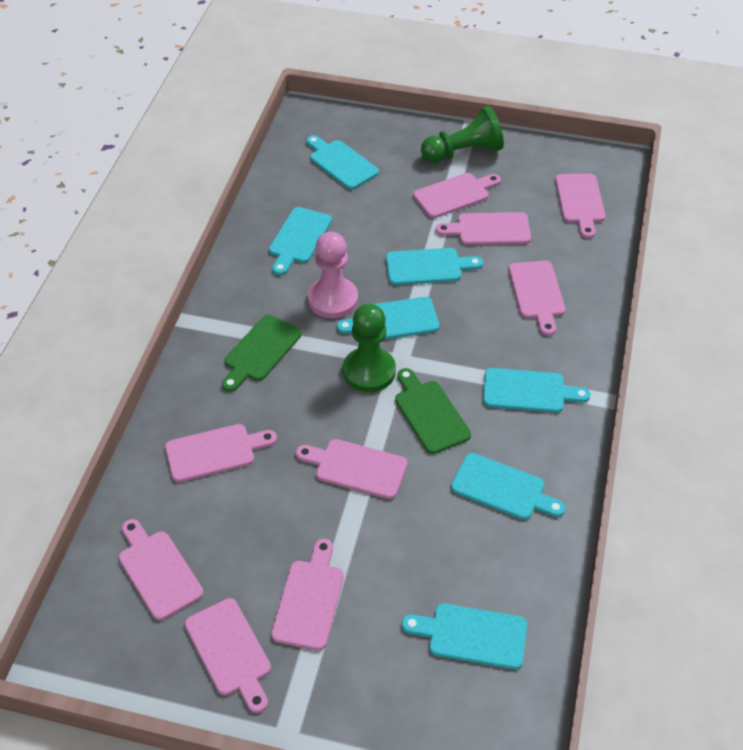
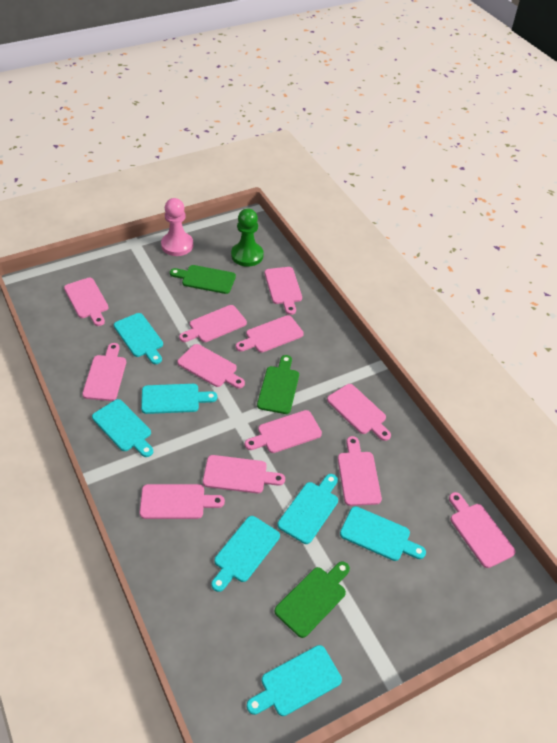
green cutting board: [222,315,302,392] [395,368,471,454] = 2 -> [170,265,236,294] [257,355,299,414] [275,562,350,638] = 3
green pawn: [343,304,396,392] [421,106,504,163] = 2 -> [231,208,263,267] = 1
pink cutting board: [119,519,204,620] [165,424,277,482] [185,598,271,713] [271,539,344,651] [296,439,408,499] [413,173,501,218] [436,212,531,245] [509,260,565,336] [555,173,606,239] = 9 -> [64,278,108,326] [82,343,126,401] [140,484,225,519] [177,344,245,388] [179,305,247,342] [203,455,285,493] [236,315,304,352] [245,410,322,453] [265,267,302,315] [327,384,391,441] [338,436,382,506] [449,492,515,568] = 12

